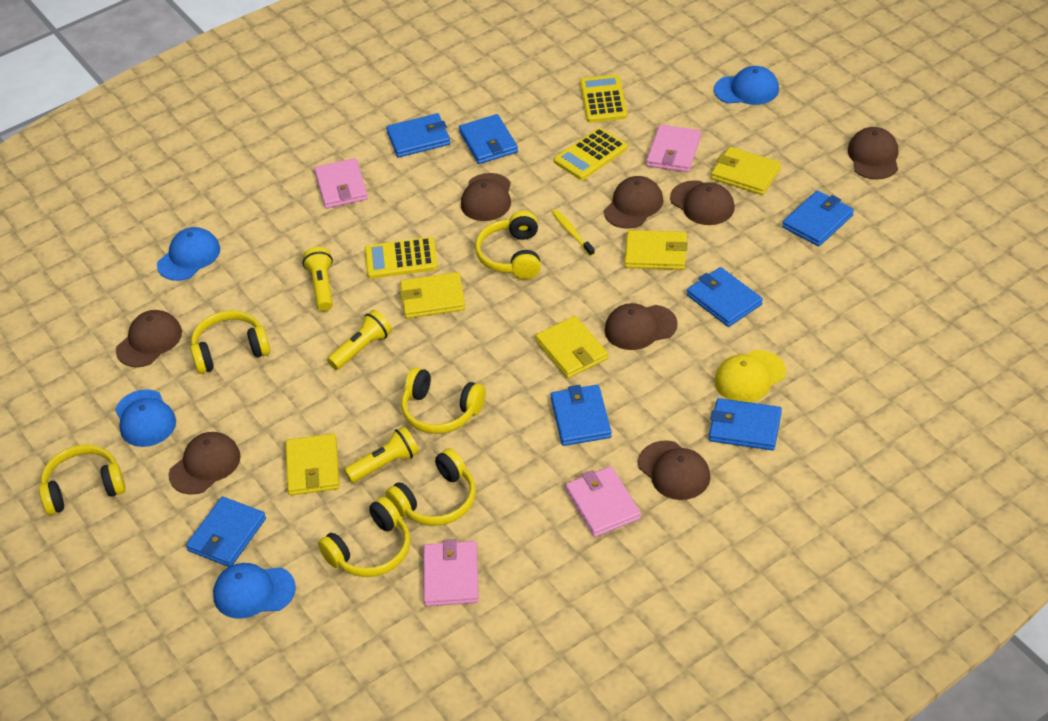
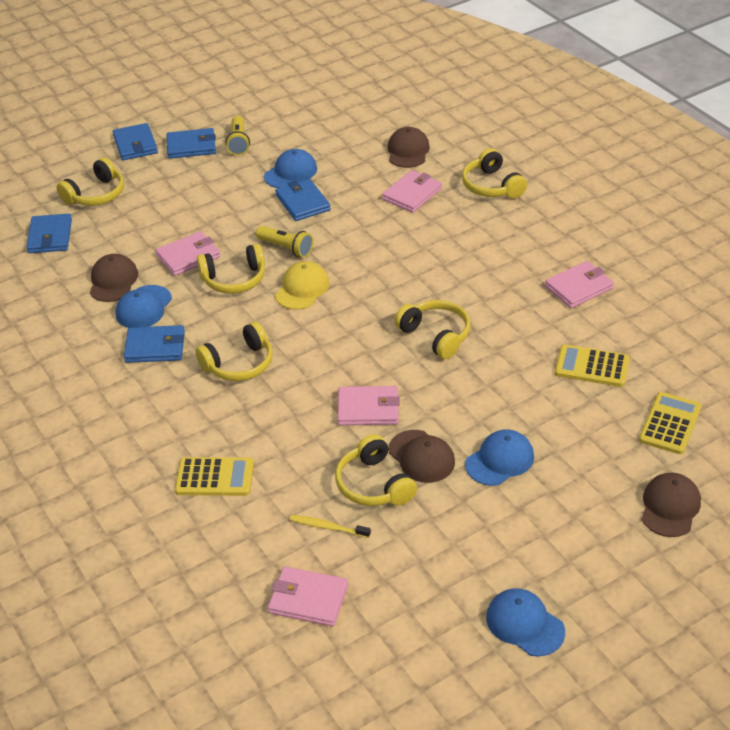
blue wallet: [186,497,266,567] [386,113,450,158] [459,114,518,164] [550,385,612,446] [687,267,763,327] [709,398,782,450] [782,190,854,246] = 7 -> [26,214,72,253] [113,123,158,160] [124,325,185,363] [166,128,216,159] [275,179,331,221] = 5
brown cap: [116,310,182,367] [168,432,241,495] [461,173,511,221] [604,176,663,229] [605,303,678,350] [638,440,710,500] [670,180,735,225] [848,127,898,180] = 8 -> [90,254,138,302] [388,127,430,168] [388,430,455,483] [642,473,701,537] = 4
pink wallet: [314,158,368,209] [423,539,479,606] [565,466,641,537] [646,125,701,172] = 4 -> [155,231,221,276] [268,566,348,626] [338,386,400,425] [382,170,442,213] [545,261,614,308] = 5
yellow flashlight: [303,247,333,311] [327,310,392,370] [344,426,419,483] = 3 -> [226,116,250,155] [256,226,313,258] = 2
yellow wallet: [285,434,340,495] [400,272,465,319] [535,316,608,378] [624,230,688,270] [711,147,781,195] = 5 -> none = 0

